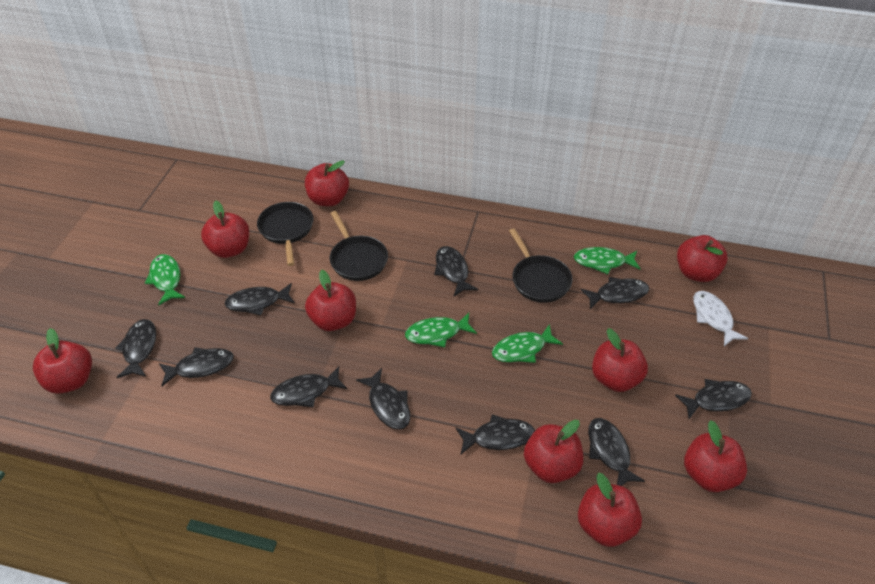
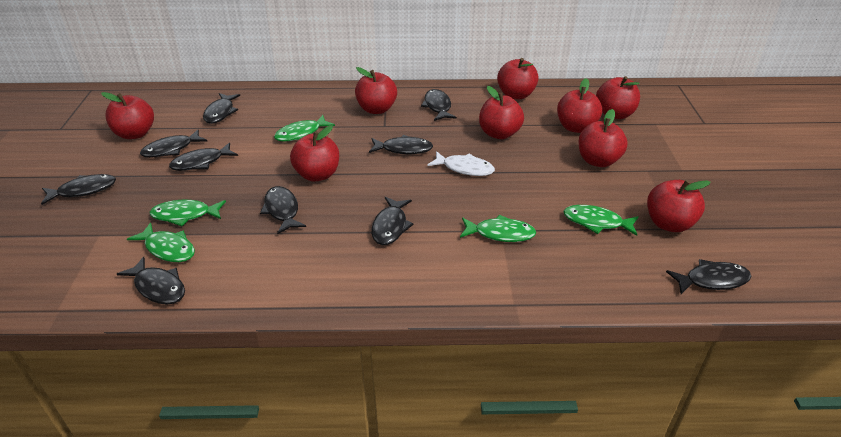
black pan: [257,202,313,266] [329,211,388,281] [509,228,573,303] = 3 -> none = 0
green fish: [145,254,185,305] [405,313,477,347] [492,324,563,363] [574,247,641,274] = 4 -> [127,223,195,262] [150,200,226,226] [274,115,335,142] [460,215,536,242] [563,205,639,236] = 5

